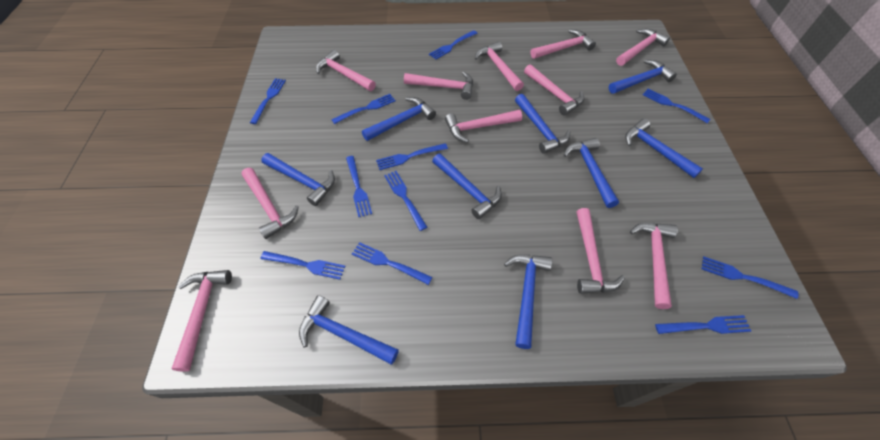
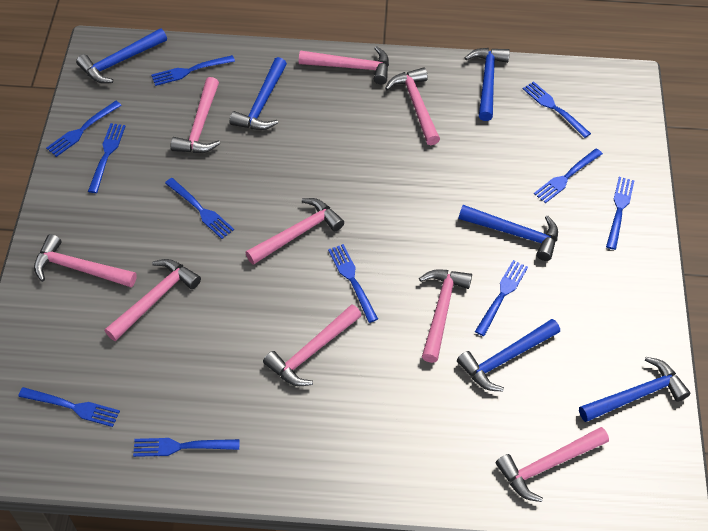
blue hammer: [261,153,335,206] [299,295,399,365] [362,97,436,141] [432,153,502,219] [504,254,553,349] [515,94,570,154] [564,138,619,208] [609,60,677,94] [625,119,703,178] = 9 -> [76,28,167,83] [230,57,287,130] [457,319,560,391] [459,205,558,261] [464,48,510,121] [579,357,690,422] = 6
pink hammer: [171,270,232,372] [241,168,299,239] [316,50,376,91] [404,72,473,100] [445,110,522,143] [475,41,524,91] [524,64,585,115] [530,30,596,59] [576,208,625,294] [616,29,670,66] [630,223,678,309] = 11 -> [34,234,137,287] [105,259,201,341] [171,77,220,153] [245,198,344,265] [263,304,362,386] [299,46,389,84] [385,67,440,145] [419,269,472,363] [496,427,609,502] = 9

